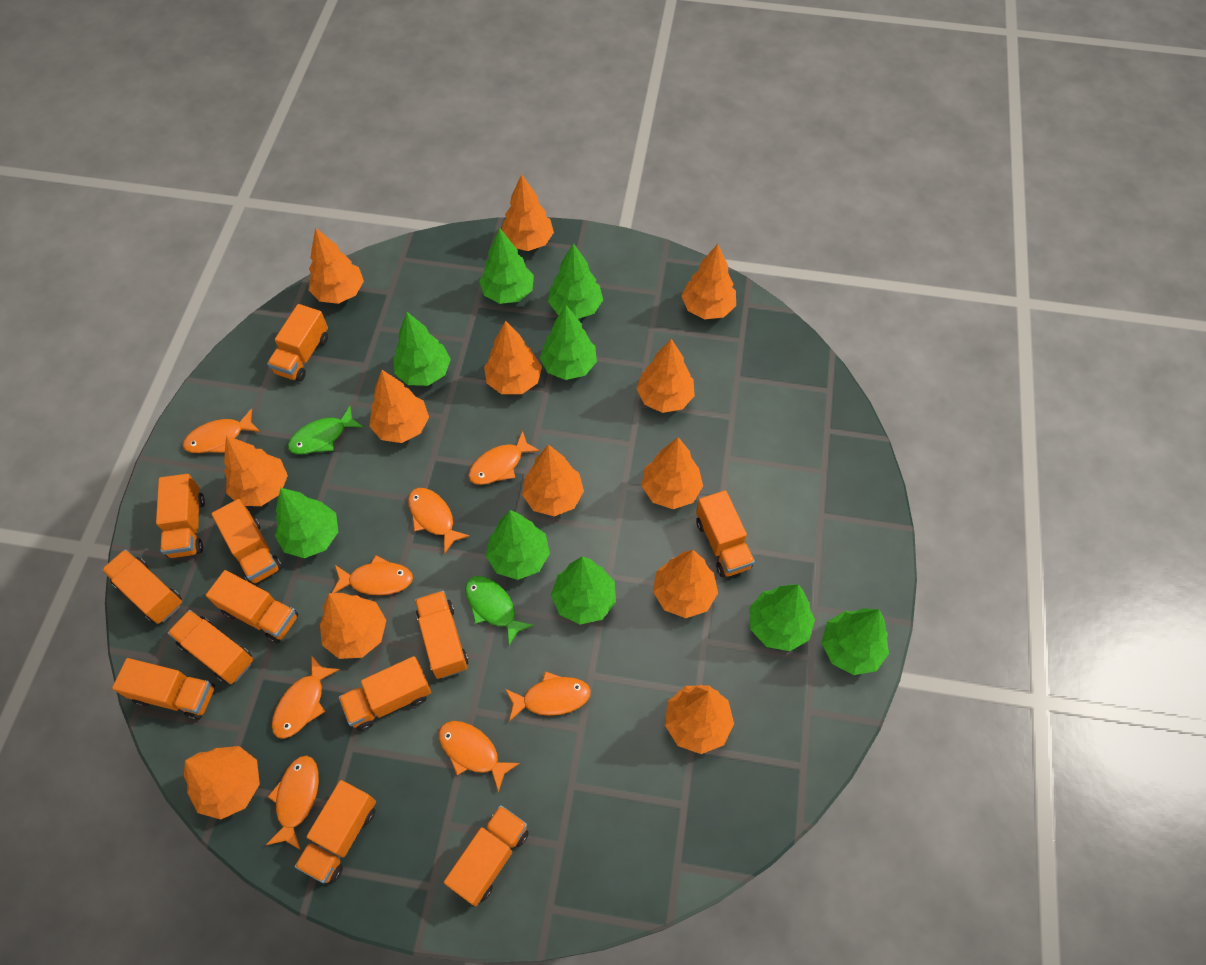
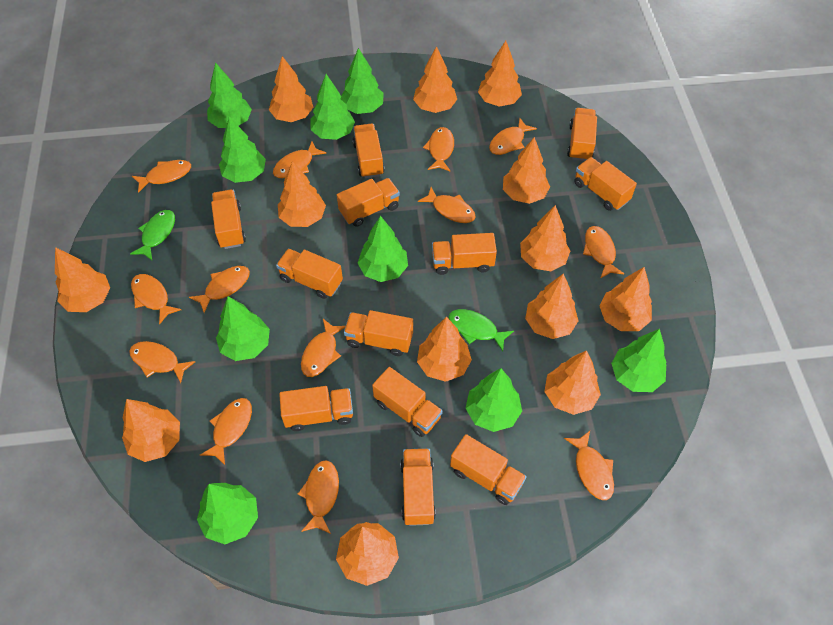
orange fish: [183,409,260,453] [266,756,319,850] [272,656,340,739] [332,555,413,595] [408,488,470,554] [439,721,520,792] [468,431,540,485] [505,671,591,722] = 8 -> [129,341,195,383] [131,274,181,325] [132,160,191,193] [189,266,250,313] [200,398,252,465] [273,142,327,178] [298,460,339,534] [301,319,345,377] [418,187,476,223] [423,127,454,171] [489,118,537,155] [564,431,614,500] [583,226,624,279] = 13

